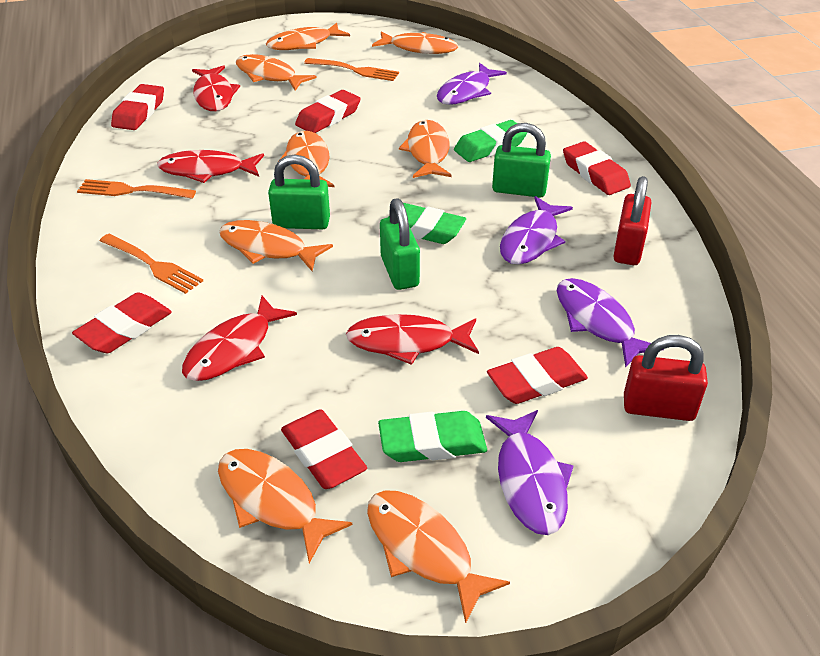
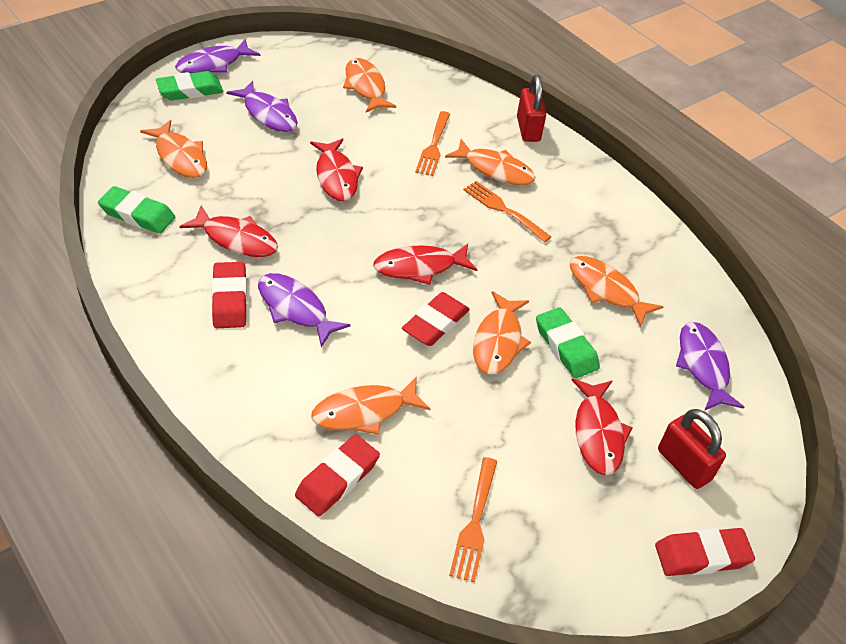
green padlock: [268,155,330,229] [380,199,420,290] [492,123,551,198] = 3 -> none = 0
orange fish: [218,449,352,563] [219,220,333,271] [236,54,317,91] [266,23,350,50] [280,131,334,187] [367,490,510,624] [372,31,458,54] [399,120,452,178] = 8 -> [140,120,207,178] [311,377,431,435] [343,58,396,112] [445,139,535,185] [473,291,531,374] [569,256,664,327] = 6
red eraser: [72,292,172,353] [111,84,164,130] [281,410,367,489] [295,90,361,133] [487,347,588,404] [563,141,631,195] = 6 -> [211,262,247,328] [295,435,380,516] [402,292,470,346] [655,528,755,576] = 4

